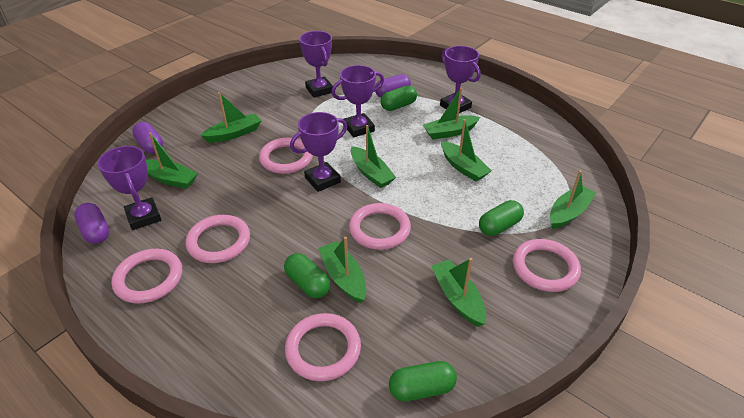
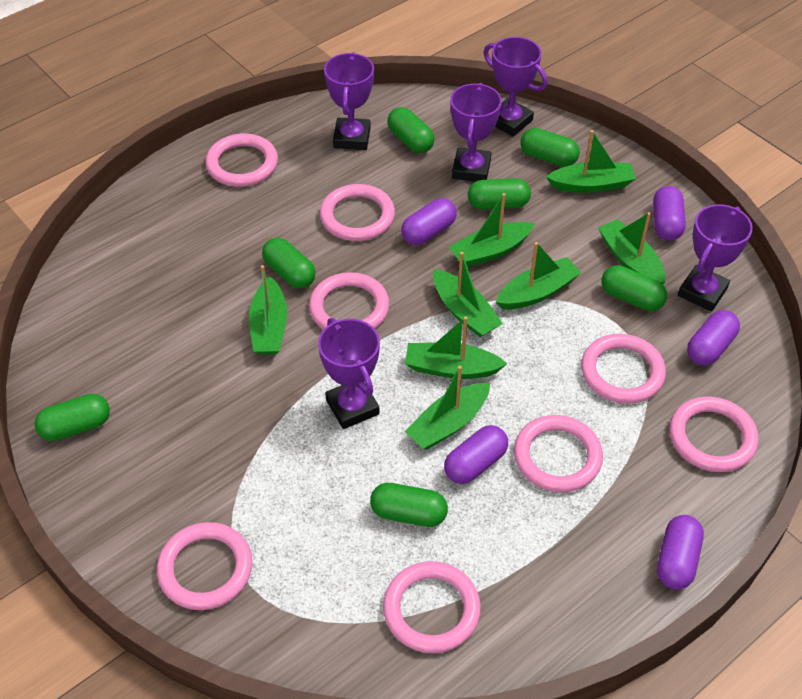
green capsule: [284,253,330,298] [380,85,417,111] [389,361,457,401] [479,200,524,236] = 4 -> [34,394,110,441] [262,238,316,289] [370,483,448,527] [387,107,435,153] [468,178,531,210] [521,128,580,167] [602,265,667,311] = 7
pink ring: [112,249,182,304] [185,215,250,263] [259,137,313,174] [285,313,361,381] [349,203,411,250] [513,239,581,292] = 6 -> [157,522,253,610] [205,133,278,187] [309,272,389,330] [320,184,395,241] [383,561,481,653] [514,415,603,492] [581,334,666,404] [669,397,758,472] = 8
purple capsule: [74,203,109,244] [132,122,163,154] [375,74,411,98] = 3 -> [401,198,457,245] [444,425,508,484] [653,186,686,240] [657,515,704,590] [687,310,740,366] = 5

